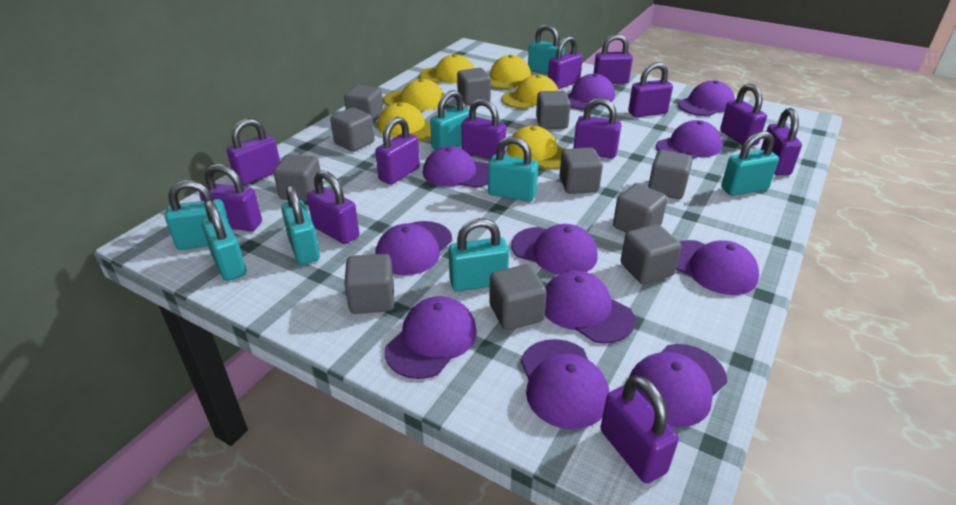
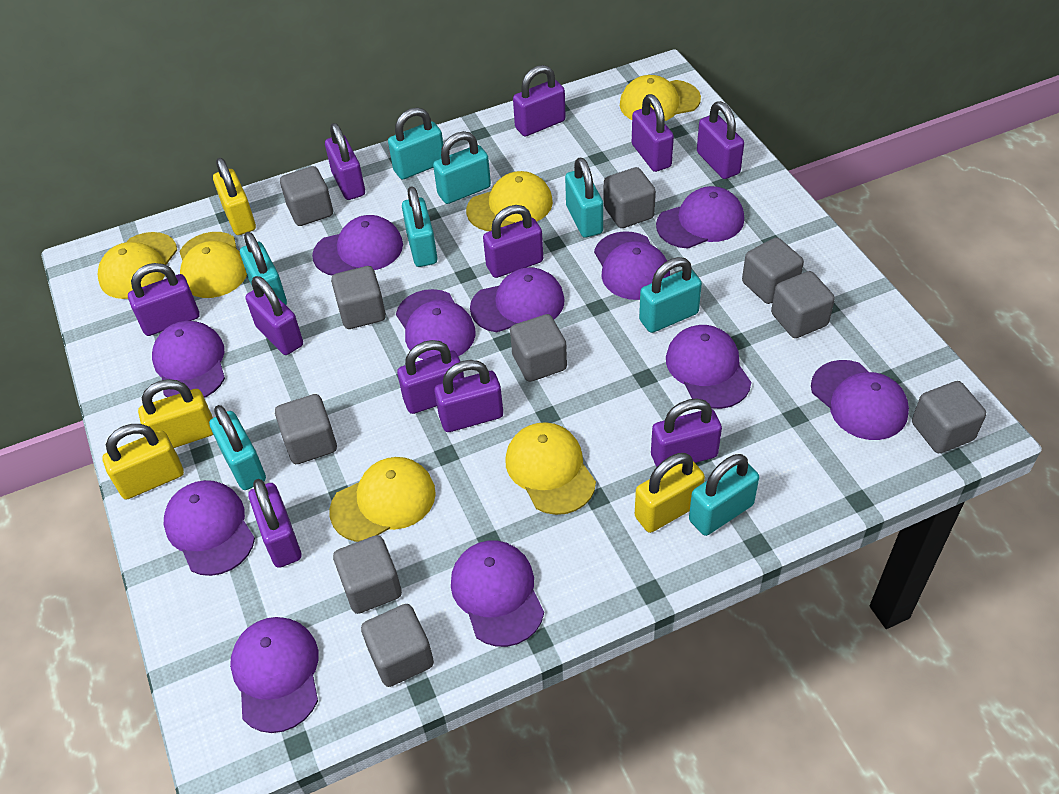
grey cube: [273,154,320,202] [330,107,375,152] [344,85,383,123] [344,254,394,314] [457,68,491,105] [489,264,547,330] [536,91,571,129] [559,147,603,194] [613,184,667,233] [621,224,681,284] [648,150,693,199] = 11 -> [275,394,337,464] [280,166,333,226] [331,266,386,329] [333,535,402,614] [361,604,434,687] [510,314,567,382] [604,167,656,228] [742,237,804,304] [771,271,835,338] [912,381,986,453] = 10
purple padlock: [199,164,262,231] [227,118,280,185] [307,170,360,244] [375,117,420,185] [461,99,506,159] [548,36,583,89] [573,98,622,159] [593,34,633,84] [601,375,679,483] [628,62,673,118] [720,84,767,146] [761,108,802,175] = 12 -> [128,263,200,336] [245,276,303,355] [248,479,301,568] [325,123,365,200] [397,340,464,414] [434,360,503,432] [483,205,543,278] [513,65,566,136] [632,94,674,172] [651,398,722,467] [697,101,744,179] = 11
yellow padlock: none = 0 -> [102,424,184,500] [138,379,213,448] [213,158,256,235] [635,453,705,533] = 4

